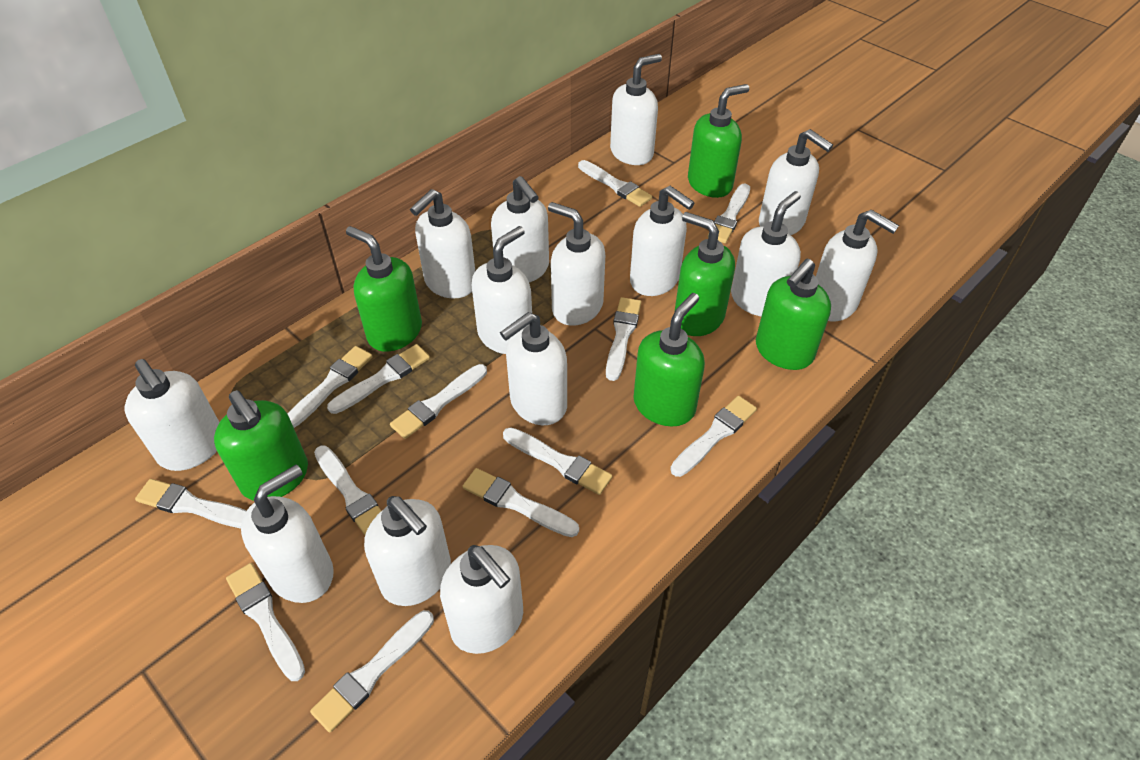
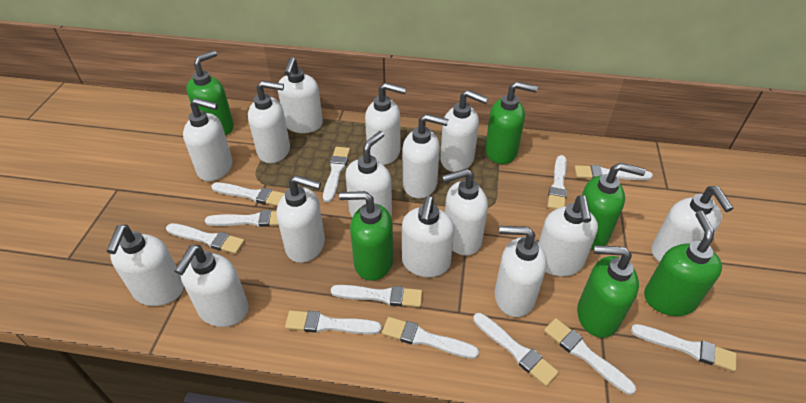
white brush: [135,479,247,529] [226,563,305,681] [288,346,373,428] [310,610,434,732] [314,446,381,535] [327,344,430,414] [390,364,487,439] [462,468,579,537] [503,427,612,495] [578,160,652,207] [606,297,641,381] [670,396,757,477] [707,184,750,243] = 13 -> [166,223,245,254] [205,210,279,227] [211,183,285,206] [285,311,382,334] [323,147,350,203] [331,285,423,307] [382,317,479,359] [473,313,559,386] [544,318,636,395] [547,155,567,209] [574,165,653,180] [631,324,737,372] = 12
white soap dispenser: [125,359,220,471] [241,464,334,603] [364,496,451,606] [410,189,475,298] [440,545,523,654] [472,226,532,354] [491,176,549,283] [500,312,567,425] [548,202,605,326] [610,54,662,165] [630,186,694,296] [731,191,801,316] [759,129,833,235] [816,210,899,322] = 14 -> [107,224,184,306] [175,245,249,327] [183,98,232,181] [248,81,290,163] [277,175,325,263] [278,57,323,133] [345,131,392,217] [365,83,406,165] [402,196,454,277] [403,114,449,199] [440,90,488,172] [442,168,488,256] [495,226,547,317] [539,195,598,276] [651,186,734,262] = 15

